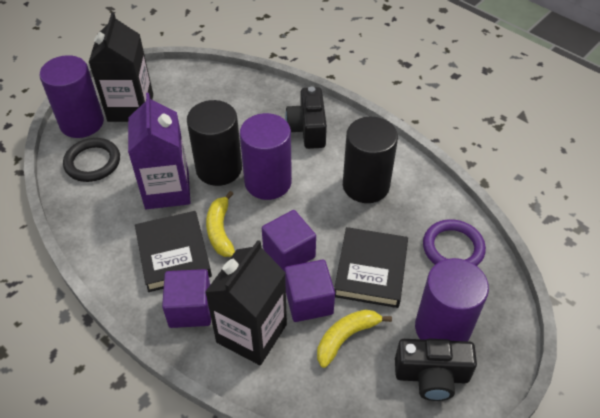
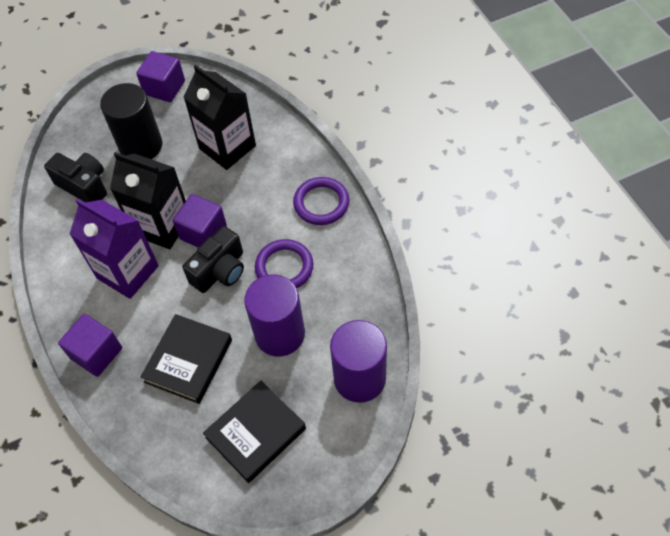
black cylinder: [187,100,242,186] [343,117,398,203] = 2 -> [100,83,162,159] = 1
black ring: [63,138,120,182] = 1 -> none = 0
purple cylinder: [39,55,104,138] [240,113,292,200] [415,258,489,341] = 3 -> [244,275,305,357] [330,320,387,403] = 2
purple ring: [423,219,486,266] = 1 -> [255,239,313,288] [293,177,349,225] = 2
yellow banana: [206,191,235,257] [317,309,392,368] = 2 -> none = 0

